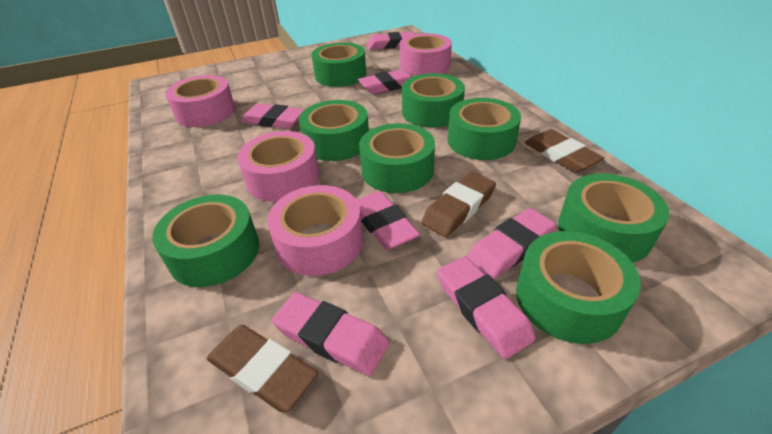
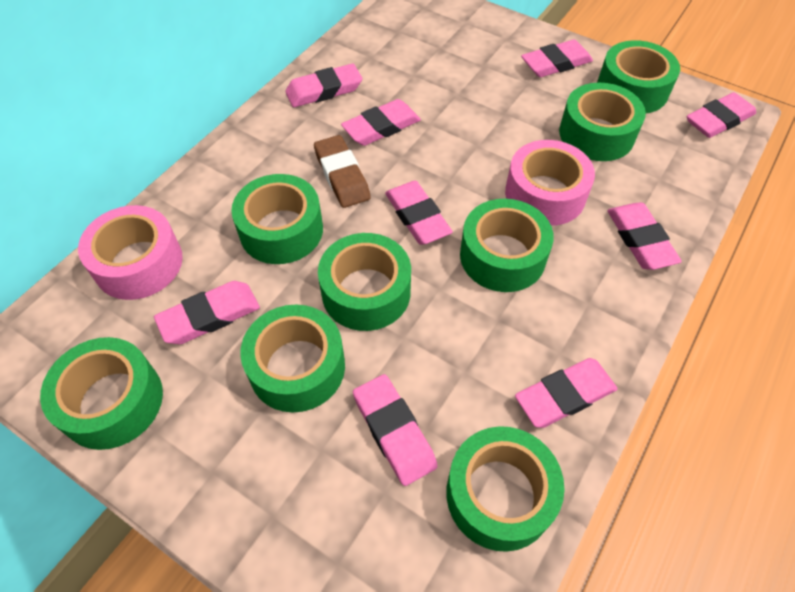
brown eraser: [207,325,318,412] [421,172,496,237] [525,129,605,173] = 3 -> [314,135,371,208] = 1
pink eraser: [241,103,304,129] [272,292,390,376] [356,191,420,250] [358,69,413,94] [367,31,415,50] [437,256,536,359] [467,208,556,280] = 7 -> [154,281,260,344] [285,63,362,107] [341,99,421,146] [353,374,437,486] [385,181,453,245] [515,358,617,428] [521,40,593,77] [607,203,682,270] [687,92,756,138] = 9
pink tape: [165,75,235,127] [237,131,319,202] [267,185,363,276] [400,33,452,75] = 4 -> [78,205,183,300] [505,140,595,226] = 2

